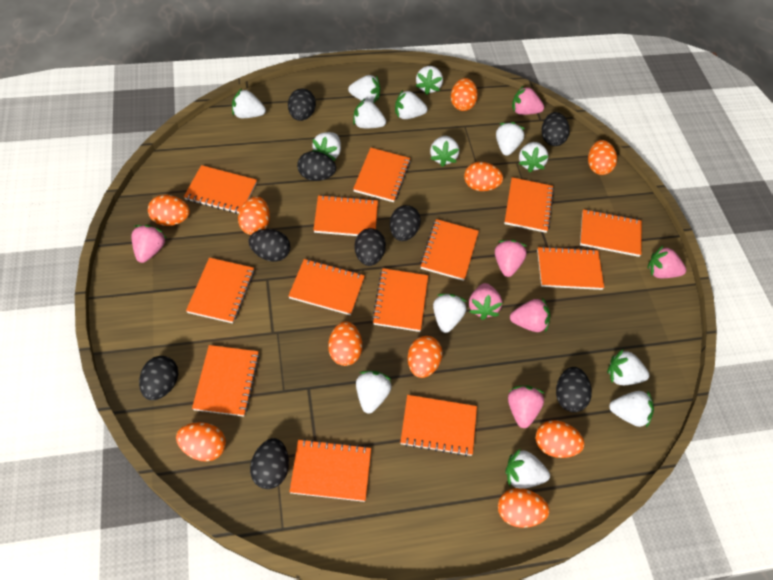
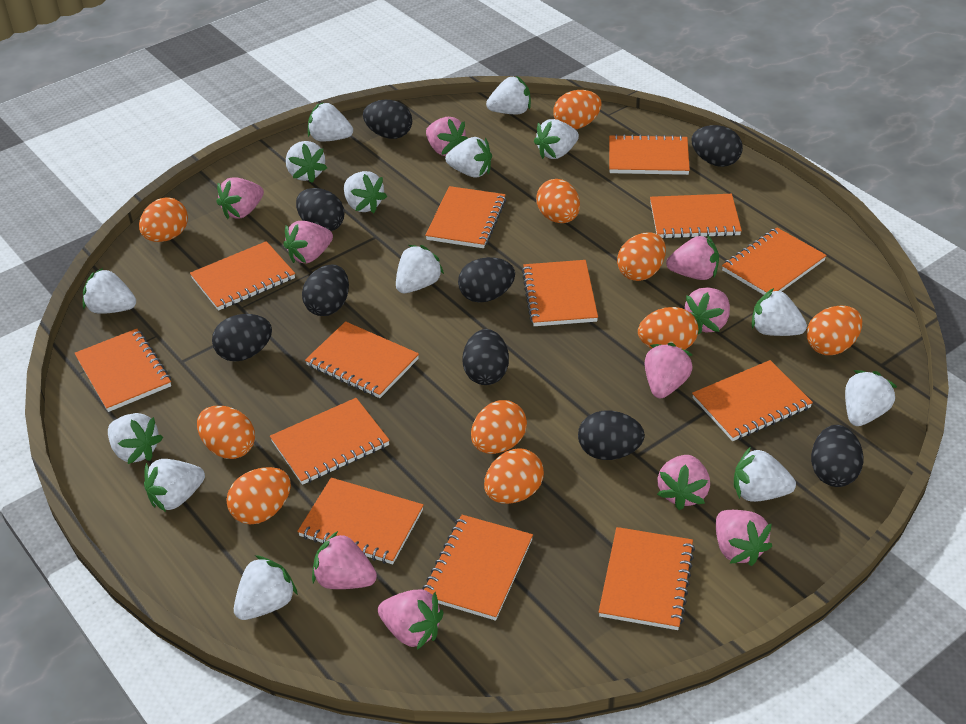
pink strawberry: [131,225,166,263] [469,283,502,320] [495,240,527,277] [508,385,544,428] [510,298,550,333] [512,86,544,115] [648,246,686,278] = 7 -> [217,177,264,219] [283,221,333,263] [312,531,377,589] [378,589,444,650] [426,117,468,156] [645,343,693,398] [657,455,710,510] [666,235,719,280] [685,287,730,334] [716,510,772,566] = 10

